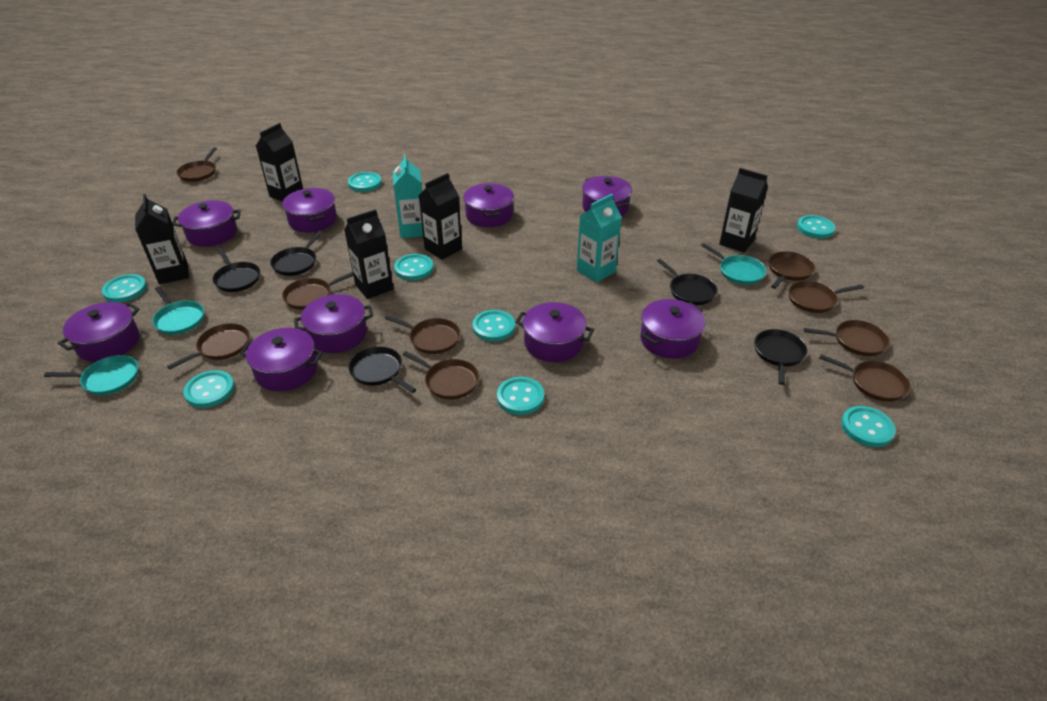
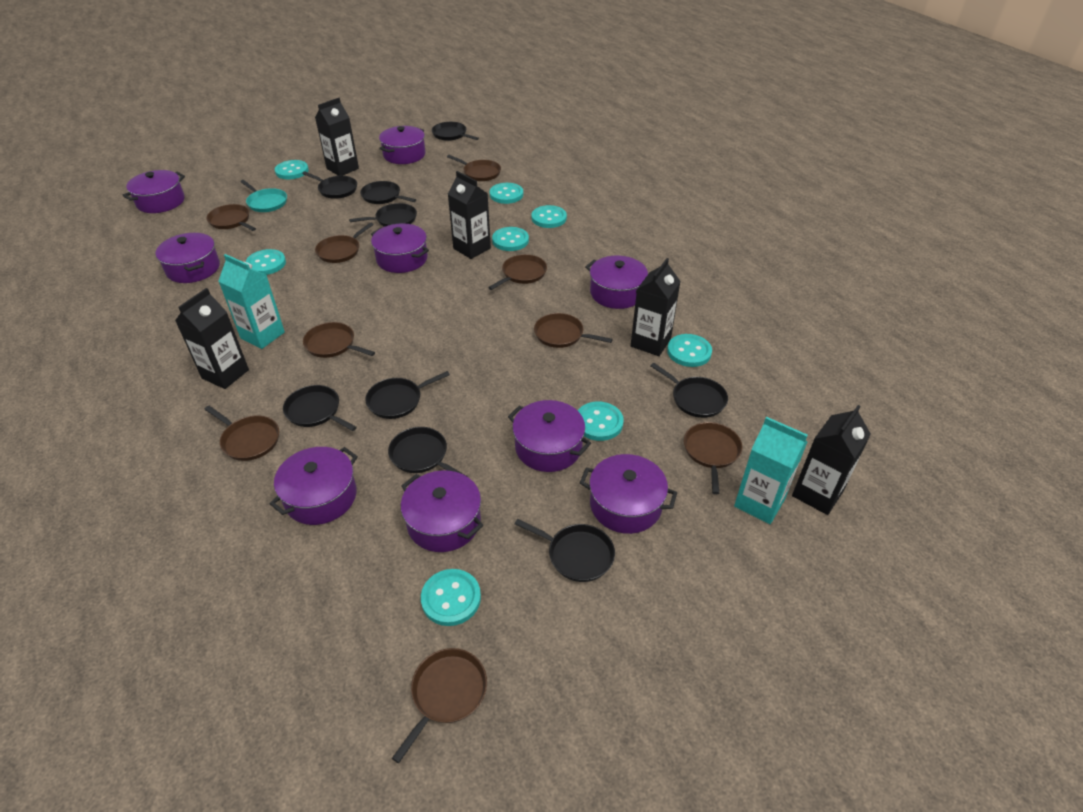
black pan: [213,248,260,292] [270,231,323,276] [348,346,416,393] [657,259,717,305] [754,329,807,385] = 5 -> [283,385,357,431] [302,171,357,199] [349,203,417,227] [360,181,416,204] [365,371,450,419] [388,427,468,477] [432,122,479,141] [515,519,615,582] [650,363,728,418] = 9
turquoise pan: [44,355,138,395] [152,287,204,335] [701,243,766,285] = 3 -> [240,180,287,212] = 1

